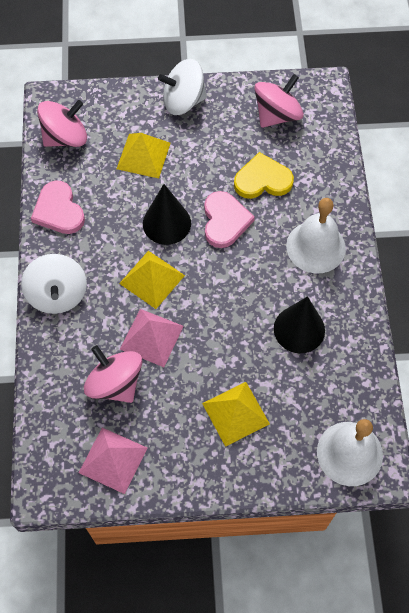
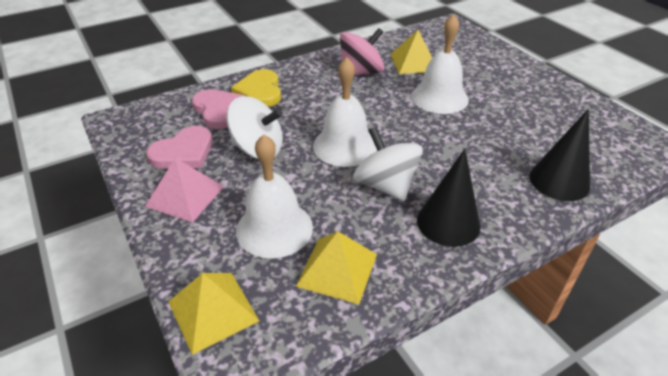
pink pyramid: [79,428,147,494] [120,309,184,367] = 2 -> [145,158,224,223] = 1
pink spinning top: [37,100,87,147] [84,345,142,403] [254,74,304,128] = 3 -> [340,28,384,76] = 1
white bell: [286,198,346,273] [317,419,383,486] = 2 -> [236,134,313,259] [313,57,377,167] [411,14,469,114] = 3

